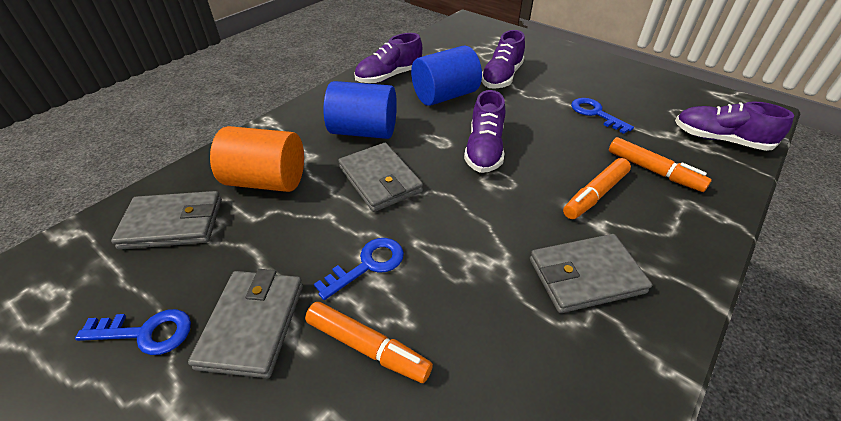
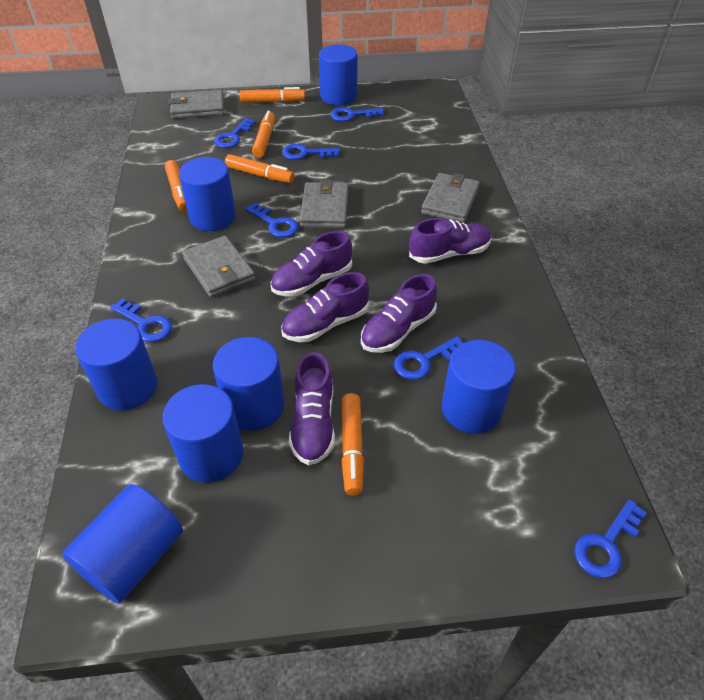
blue cylinder: [323,81,397,139] [411,45,482,106] = 2 -> [62,484,183,603] [75,319,157,410] [163,384,243,483] [179,157,236,231] [213,337,285,431] [319,45,358,105] [442,340,516,434] = 7
blue key: [75,309,191,355] [314,238,404,300] [571,98,634,134] = 3 -> [110,298,172,342] [214,118,255,148] [245,203,299,237] [282,144,340,160] [330,107,384,122] [394,336,462,380] [574,499,647,579] = 7
orange cylinder: [210,126,304,192] = 1 -> none = 0
orange marker: [305,302,433,383] [563,158,631,219] [609,137,712,192] = 3 -> [165,160,187,212] [225,154,295,183] [240,87,305,103] [252,111,275,158] [341,393,364,496] = 5
purple shoe: [354,33,422,84] [464,90,505,173] [481,30,525,89] [675,101,794,151] = 4 -> [271,231,352,297] [281,272,369,342] [289,352,335,465] [361,274,437,353] [409,218,491,264] = 5

